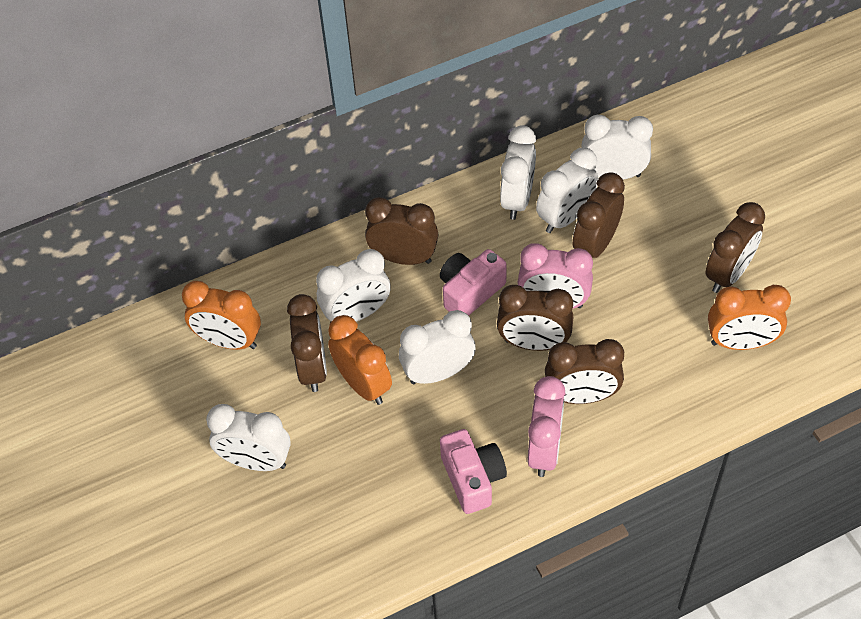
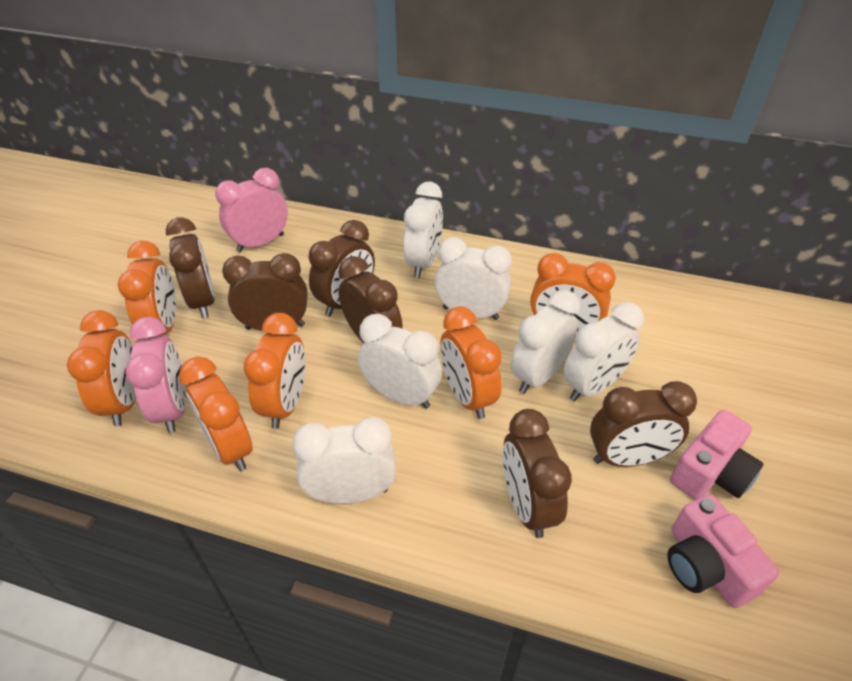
orange clock: [182,281,261,350] [328,315,392,405] [708,285,791,350] = 3 -> [67,310,136,426] [118,241,176,336] [179,357,253,471] [244,313,305,429] [440,306,502,419] [530,253,616,331] = 6

